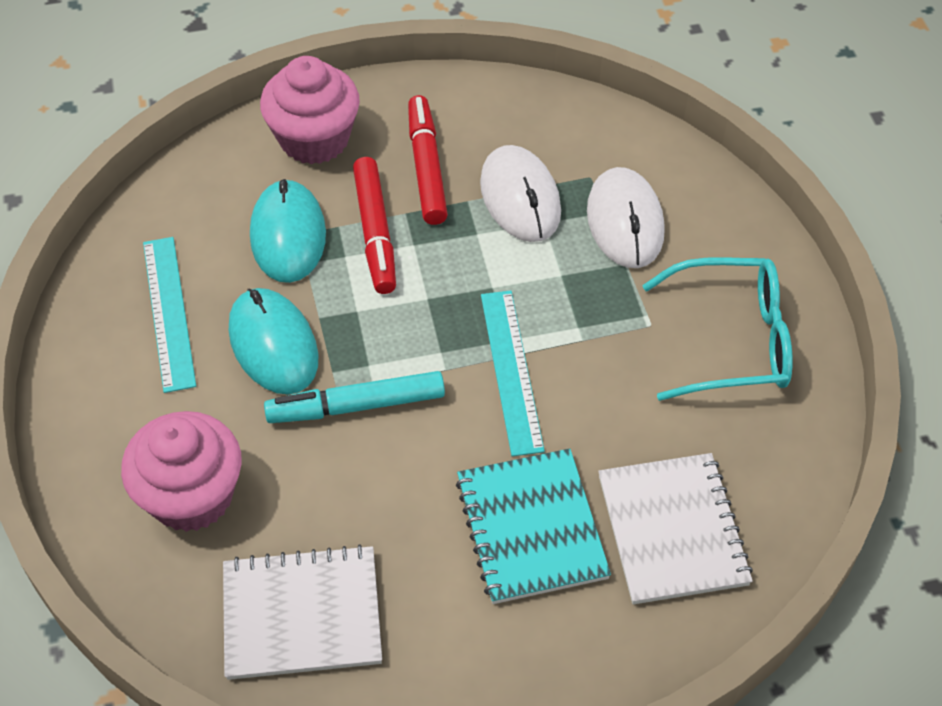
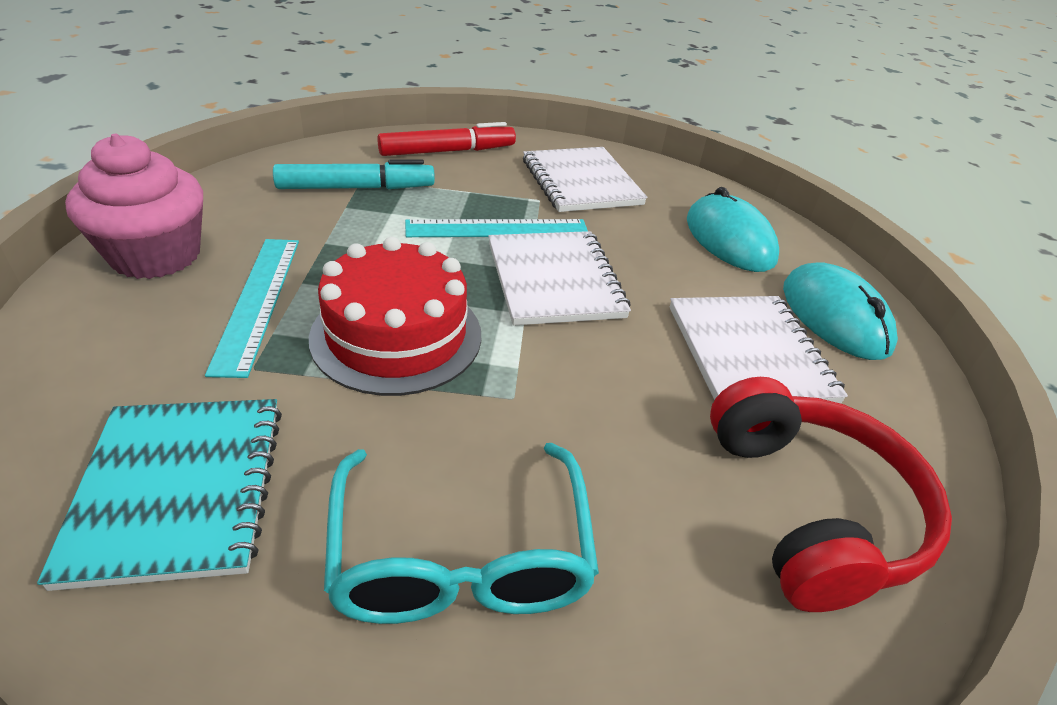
pink cupcake: [121,411,242,532] [260,56,360,164] = 2 -> [65,134,203,279] = 1
red cake: none = 0 -> [309,237,481,396] = 1
red headphones: none = 0 -> [710,377,952,612] = 1
red marker: [353,157,396,294] [408,95,448,225] = 2 -> [377,122,516,156] = 1
white mouse: [480,145,561,242] [587,167,665,268] = 2 -> none = 0
white notebook: [223,544,382,680] [598,453,753,605] = 2 -> [488,231,631,325] [523,147,648,212] [670,296,848,404] = 3

